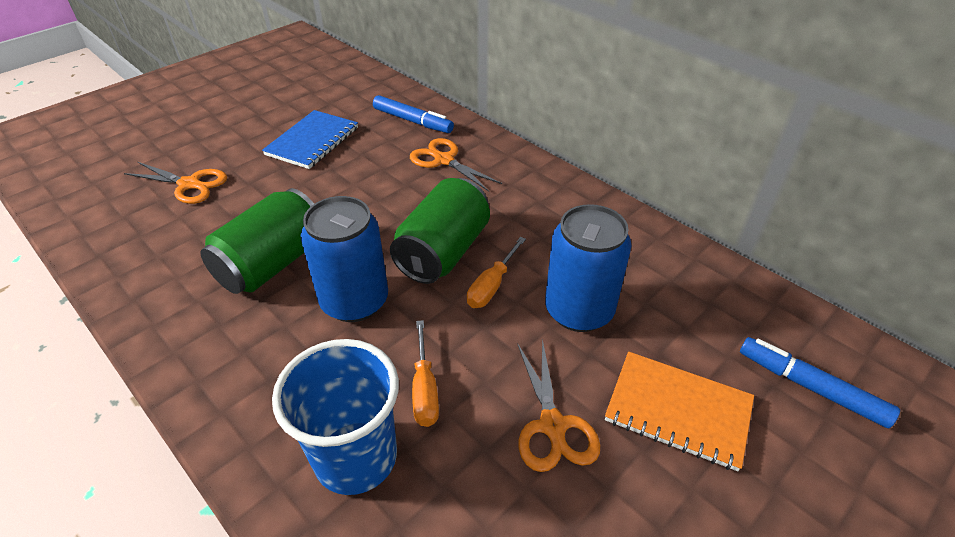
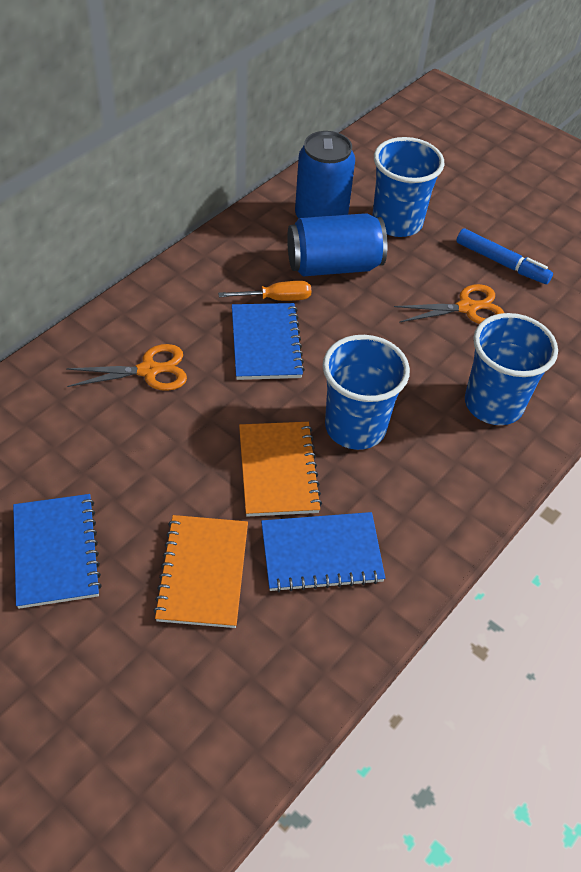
blue cup: [272,339,399,495] = 1 -> [323,335,410,450] [372,137,444,237] [465,313,558,425] = 3
blue marker: [373,95,454,133] [740,337,900,428] = 2 -> [456,229,553,284] = 1
blue notebook: [262,110,358,169] = 1 -> [13,494,102,609] [232,303,305,380] [261,512,385,592] = 3
green can: [201,188,314,294] [390,178,490,284] = 2 -> none = 0
orange notebook: [605,352,754,471] = 1 -> [153,515,248,628] [239,422,322,517] = 2
orange scissors: [124,162,227,204] [410,138,502,191] [517,339,600,472] = 3 -> [66,344,187,391] [394,284,504,324] = 2
orange screwdriver: [412,320,439,427] [467,237,526,308] = 2 -> [218,281,311,301] = 1

